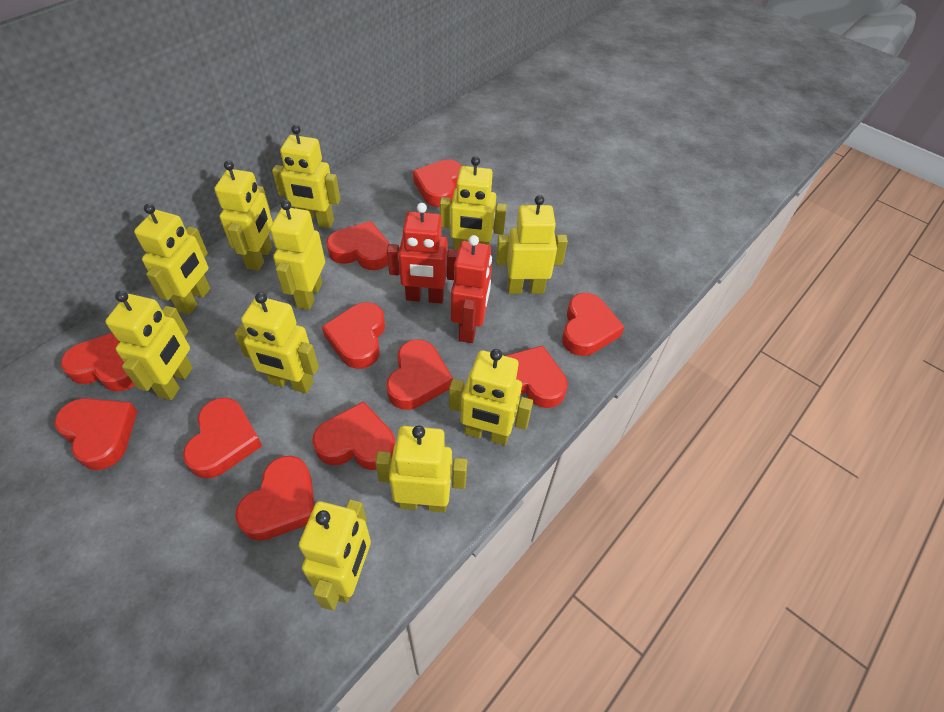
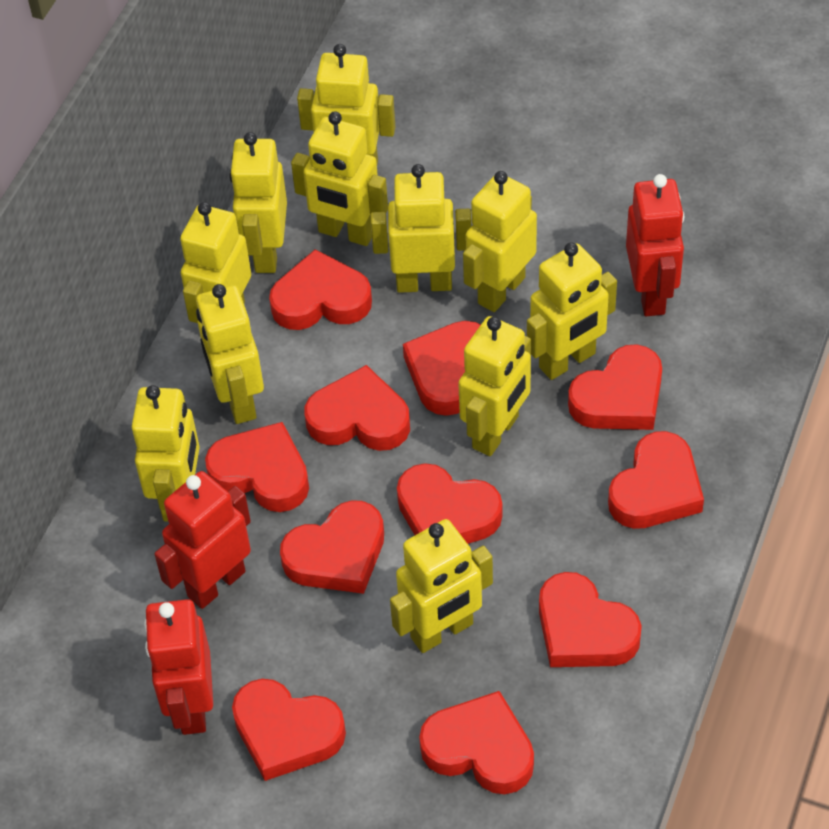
red robot: [387,203,458,303] [451,235,492,343] = 2 -> [144,599,213,735] [154,471,251,609] [626,174,684,316] = 3

